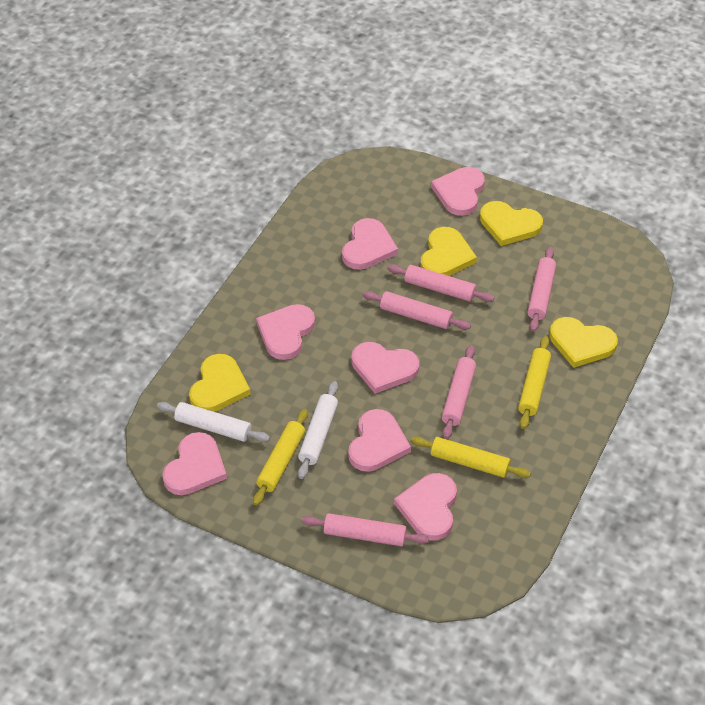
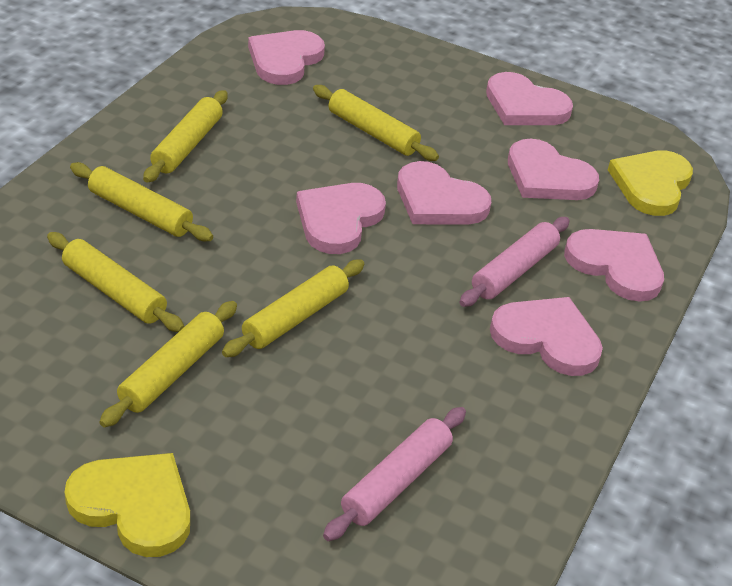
pink rolling pin: [301,513,429,546] [363,291,471,330] [387,264,494,302] [442,345,476,439] [527,247,556,332] = 5 -> [323,407,466,541] [459,217,570,307] = 2
white rolling pin: [157,402,270,442] [298,381,338,479] = 2 -> none = 0
yellow heart: [189,354,250,412] [421,227,477,276] [480,201,543,246] [549,317,618,368] = 4 -> [64,453,190,557] [608,150,693,216] = 2
yellow rolling pin: [253,409,308,506] [411,436,531,478] [518,336,551,429] = 3 -> [47,232,184,332] [70,162,213,241] [99,301,237,427] [143,90,228,183] [222,260,364,357] [313,85,439,161] = 6

